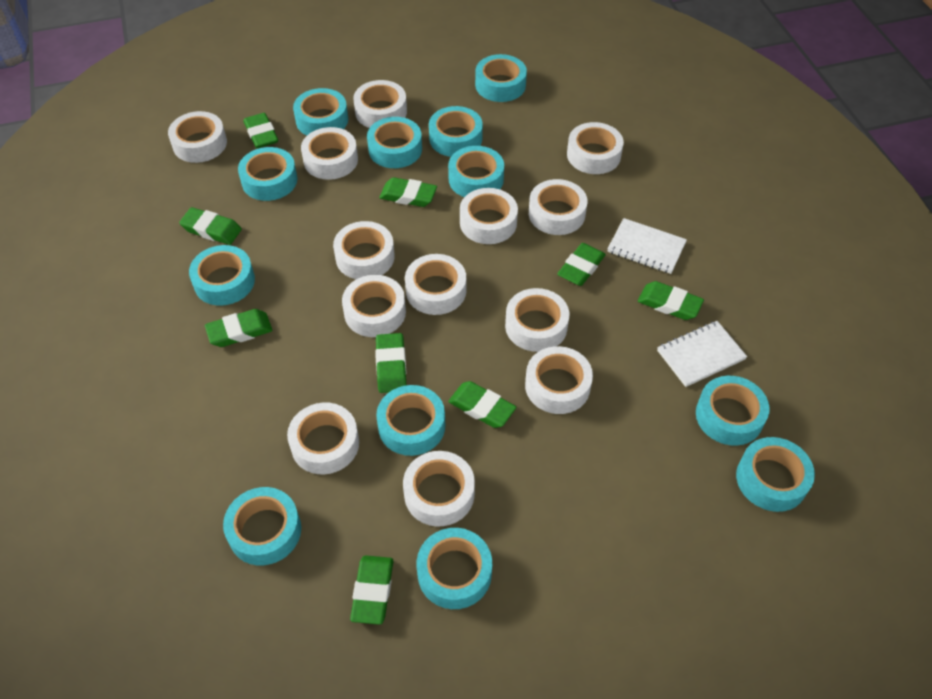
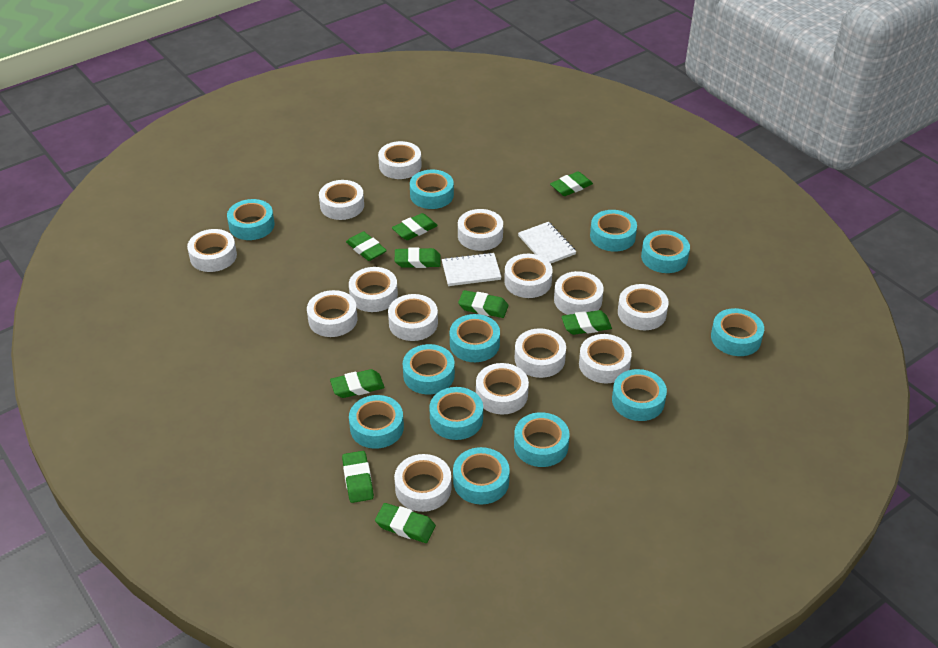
white tape: [168,111,227,163] [287,403,359,474] [301,127,358,180] [333,221,395,279] [342,275,406,337] [353,80,407,128] [403,451,475,526] [405,254,466,315] [460,188,518,244] [505,288,569,352] [525,346,593,414] [529,179,588,235] [567,122,624,174] = 13 -> [187,229,237,272] [307,290,357,337] [319,180,364,220] [349,267,398,312] [378,141,422,179] [388,294,438,341] [394,454,452,512] [458,209,503,251] [476,363,529,415] [504,254,553,298] [515,328,566,378] [554,271,604,315] [579,334,632,384] [618,284,669,330] = 14

